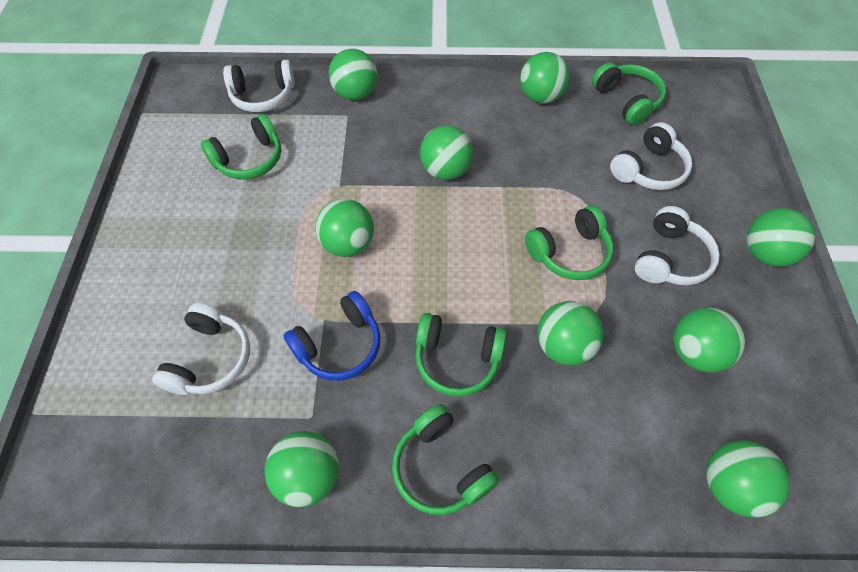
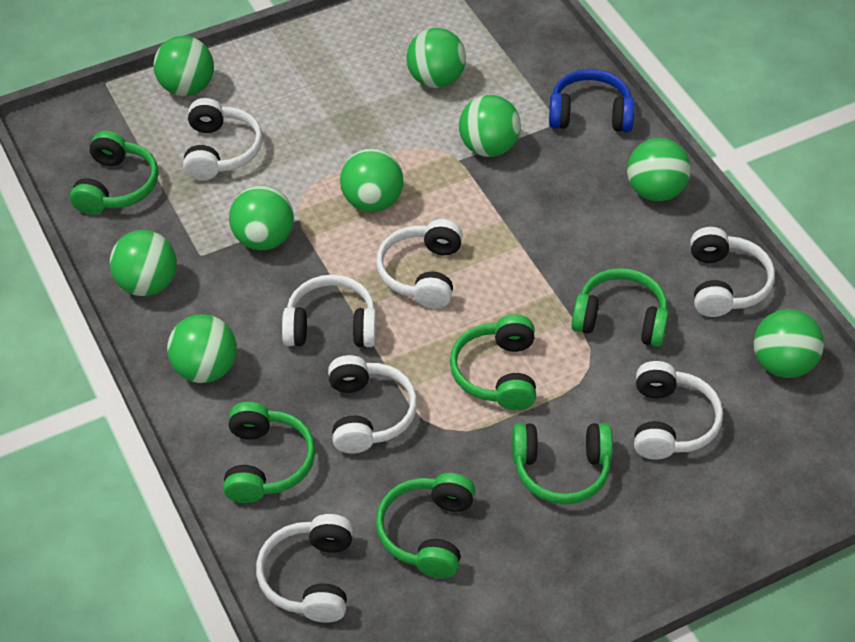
green headphones: [201,114,281,180] [392,404,499,515] [415,313,507,397] [525,206,614,280] [592,63,666,125] = 5 -> [70,131,158,215] [223,402,315,503] [376,473,475,578] [450,315,536,410] [512,423,613,504] [571,268,669,347] = 6
white headphones: [152,303,250,395] [223,60,295,112] [610,122,692,190] [634,206,720,285] = 4 -> [183,98,263,181] [256,514,353,623] [282,275,377,347] [328,355,417,454] [376,219,463,308] [634,361,723,459] [690,227,775,317] = 7

